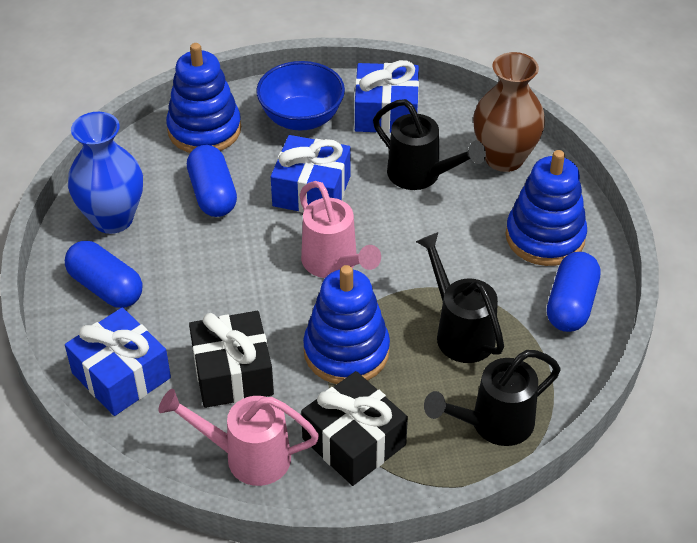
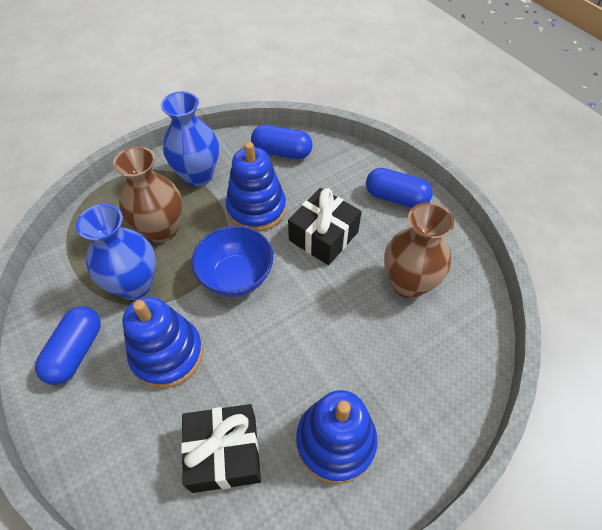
black watering can: [373,99,486,190] [416,232,504,363] [424,350,561,446] = 3 -> none = 0
blue gift: [65,308,171,416] [271,135,351,213] [355,60,419,133] = 3 -> none = 0
blue vase: [68,112,143,234] = 1 -> [76,204,156,300] [161,91,219,187] = 2
brown vase: [473,52,545,172] = 1 -> [113,146,182,243] [384,202,454,299] = 2
pink watering can: [158,389,319,486] [299,181,381,278] = 2 -> none = 0

